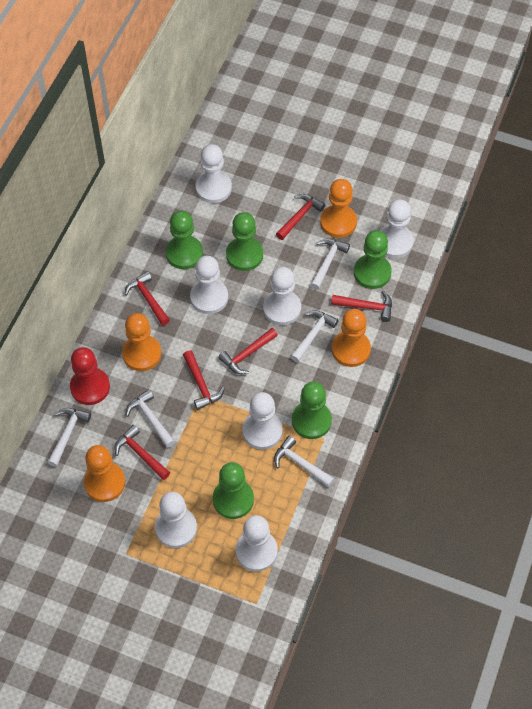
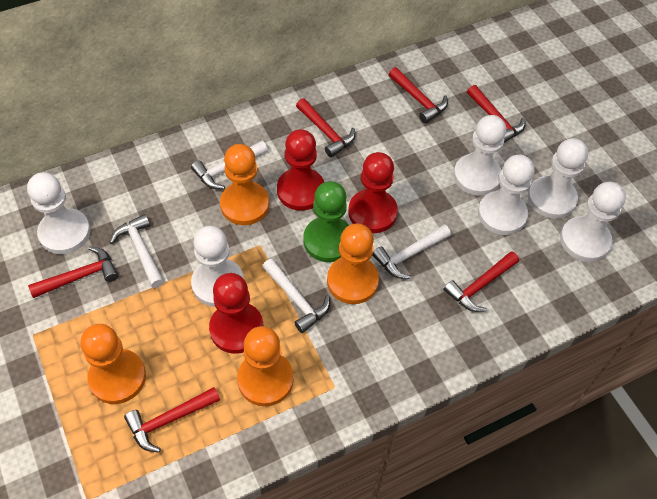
green pawn: [166,211,203,269] [213,462,254,519] [226,212,263,271] [292,382,332,439] [354,230,392,289] = 5 -> [303,181,349,262] = 1
red pawn: [70,347,110,405] = 1 -> [209,273,264,354] [277,129,324,211] [348,152,398,233] = 3
white hammer: [47,408,91,467] [126,389,175,448] [274,436,334,487] [290,310,339,362] [310,239,350,290] = 5 -> [109,214,164,288] [191,140,268,189] [262,259,330,333] [372,224,451,279] = 4
white pawn: [155,492,197,548] [190,256,228,314] [195,144,232,203] [236,515,278,572] [242,392,283,450] [263,267,301,325] [380,199,414,258] = 7 -> [27,172,91,254] [191,226,244,307] [453,115,506,196] [478,155,535,235] [528,138,588,219] [560,182,626,262] = 6

